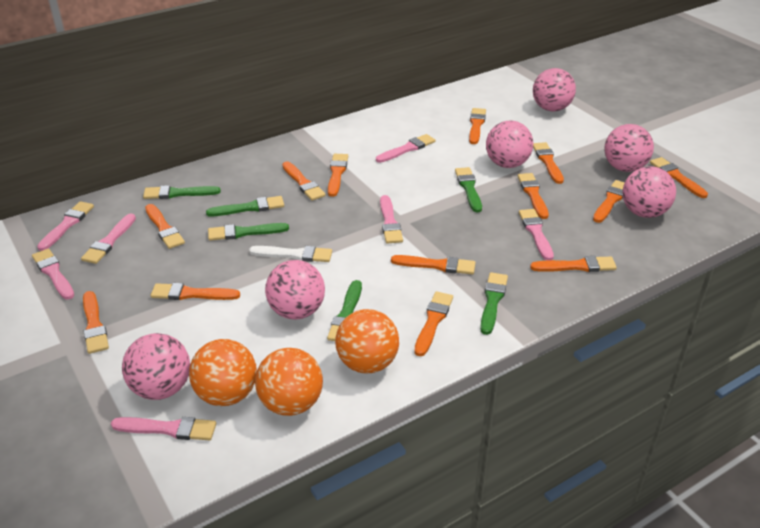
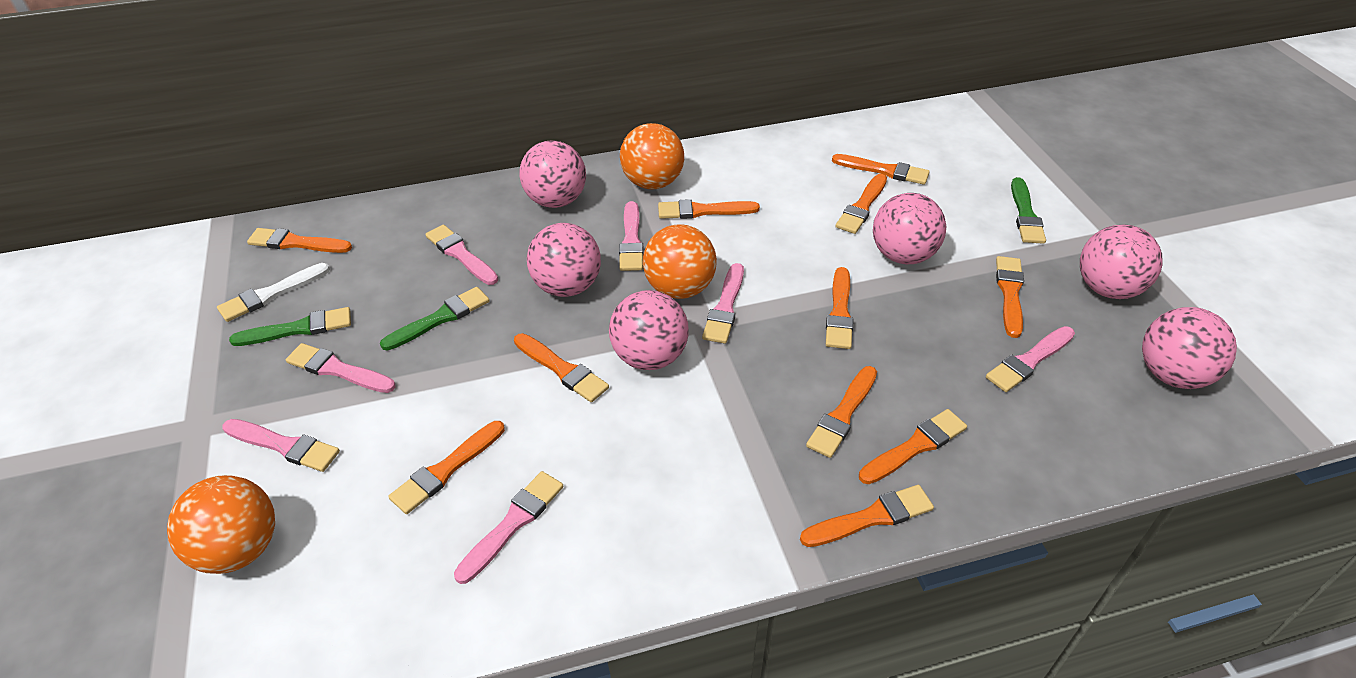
green brush: [143,185,221,199] [206,196,284,216] [208,223,289,241] [327,280,362,341] [455,167,482,212] [480,272,508,335] = 6 -> [229,307,351,346] [380,287,489,350] [1011,177,1046,244] = 3
orange brush: [83,291,109,354] [145,204,185,249] [151,283,240,300] [282,161,325,201] [328,154,348,197] [391,255,476,274] [414,291,453,356] [469,108,486,144] [518,173,549,219] [530,256,617,272] [533,142,564,184] [593,180,625,223] [650,157,708,198] = 13 -> [247,228,352,253] [388,421,505,514] [514,333,609,402] [658,199,760,219] [800,485,934,547] [806,366,877,458] [826,267,854,349] [832,154,930,185] [835,174,887,234] [859,409,967,484] [996,256,1024,338] = 11

